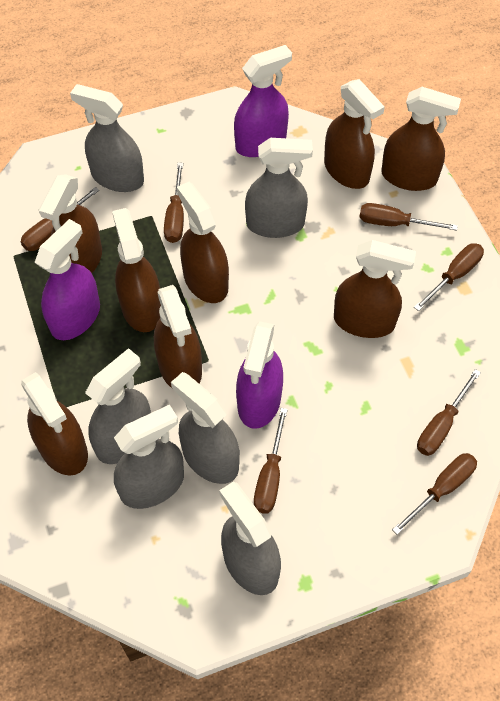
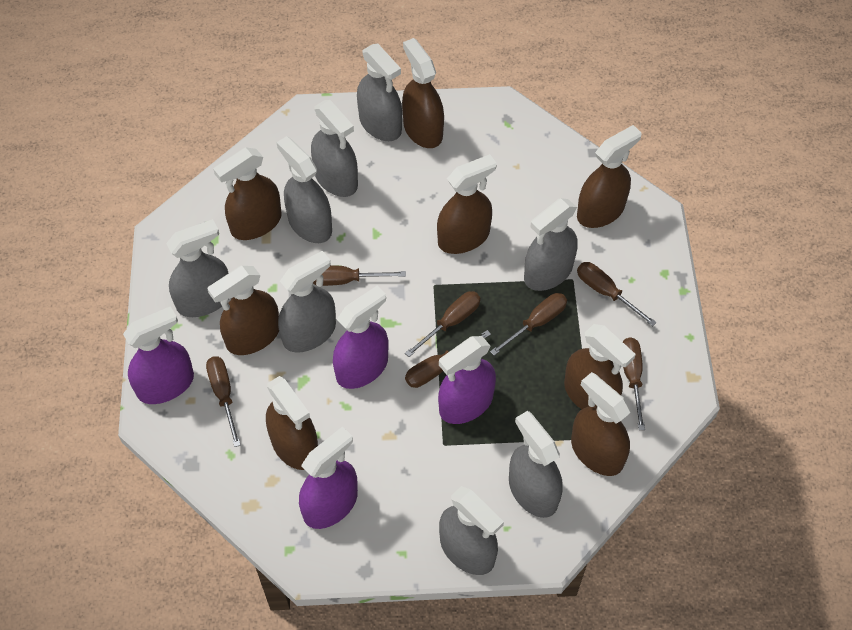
grey spray bottle: [70,84,144,192] [85,348,151,464] [114,404,184,509] [171,372,240,484] [219,482,281,595] [245,138,313,238] = 6 -> [166,219,229,317] [277,136,332,243] [278,251,336,353] [311,100,358,197] [357,43,402,141] [439,486,504,575] [509,411,563,518] [524,198,577,291] = 8
purple spray bottle: [35,219,100,340] [234,45,292,157] [236,322,283,429] = 3 -> [123,306,194,404] [299,426,358,529] [333,286,389,389] [438,336,496,424] = 4

